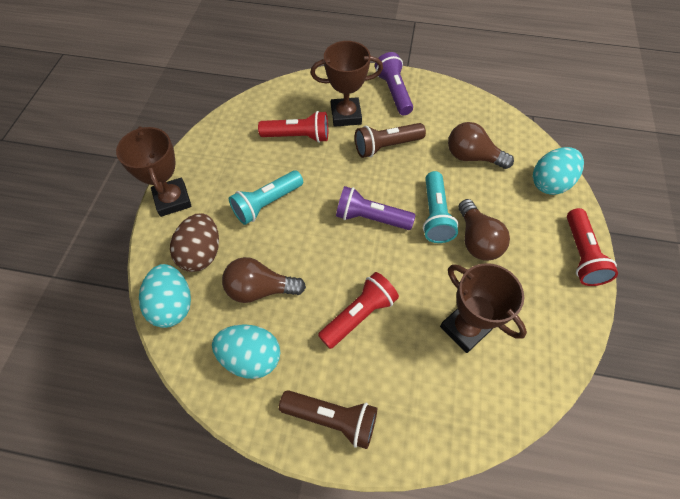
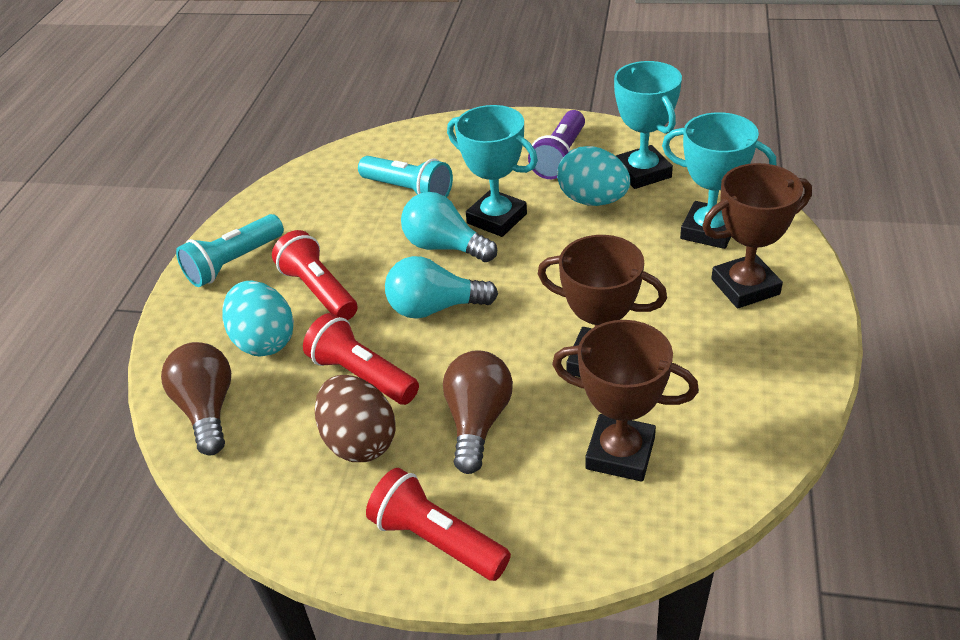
brown flashlight: [279,390,377,449] [355,123,426,158] = 2 -> none = 0
brown light bulb: [222,257,306,303] [448,122,514,169] [458,199,510,261] = 3 -> [161,342,231,455] [443,350,513,474] = 2
purple flashlight: [336,186,415,230] [375,52,413,115] = 2 -> [528,110,585,179] = 1
turquoise egg: [139,264,191,328] [212,324,280,379] [533,147,584,195] = 3 -> [222,280,294,356] [557,146,630,206] = 2
turquoise light bulb: none = 0 -> [385,256,498,319] [401,192,497,262] = 2
turquoise trophy: none = 0 -> [447,105,538,237] [614,61,682,189] [662,112,777,249] = 3

